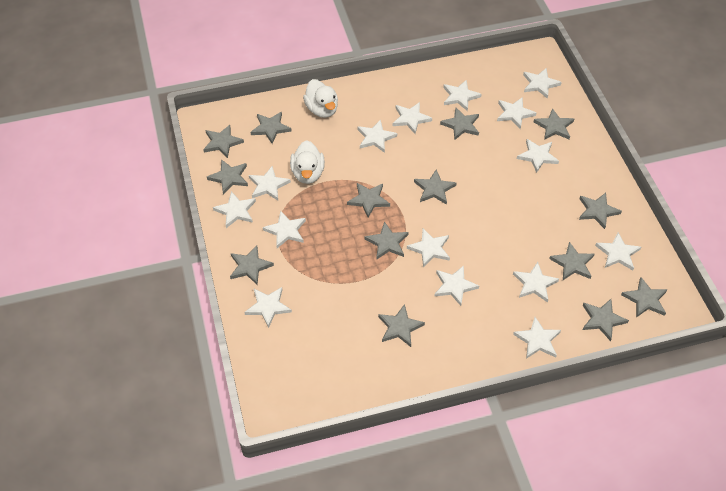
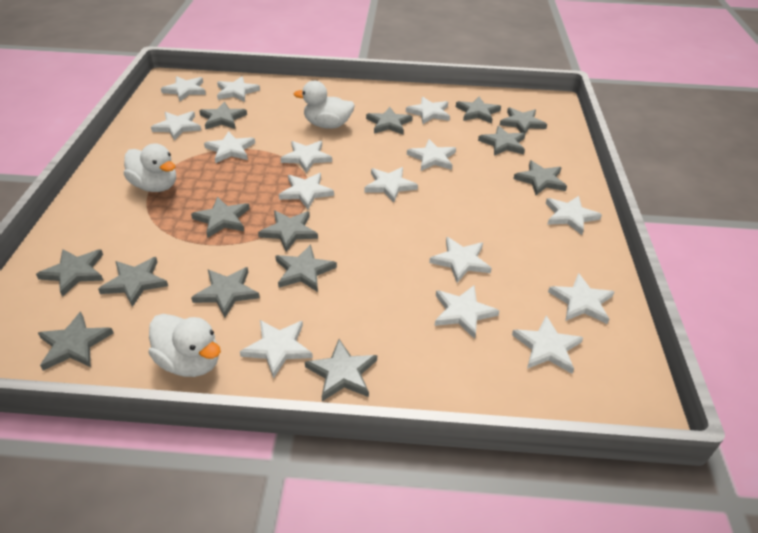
white duck: [290,140,325,184] [303,79,338,118] = 2 -> [124,143,176,192] [149,314,221,377] [294,81,355,129] = 3

